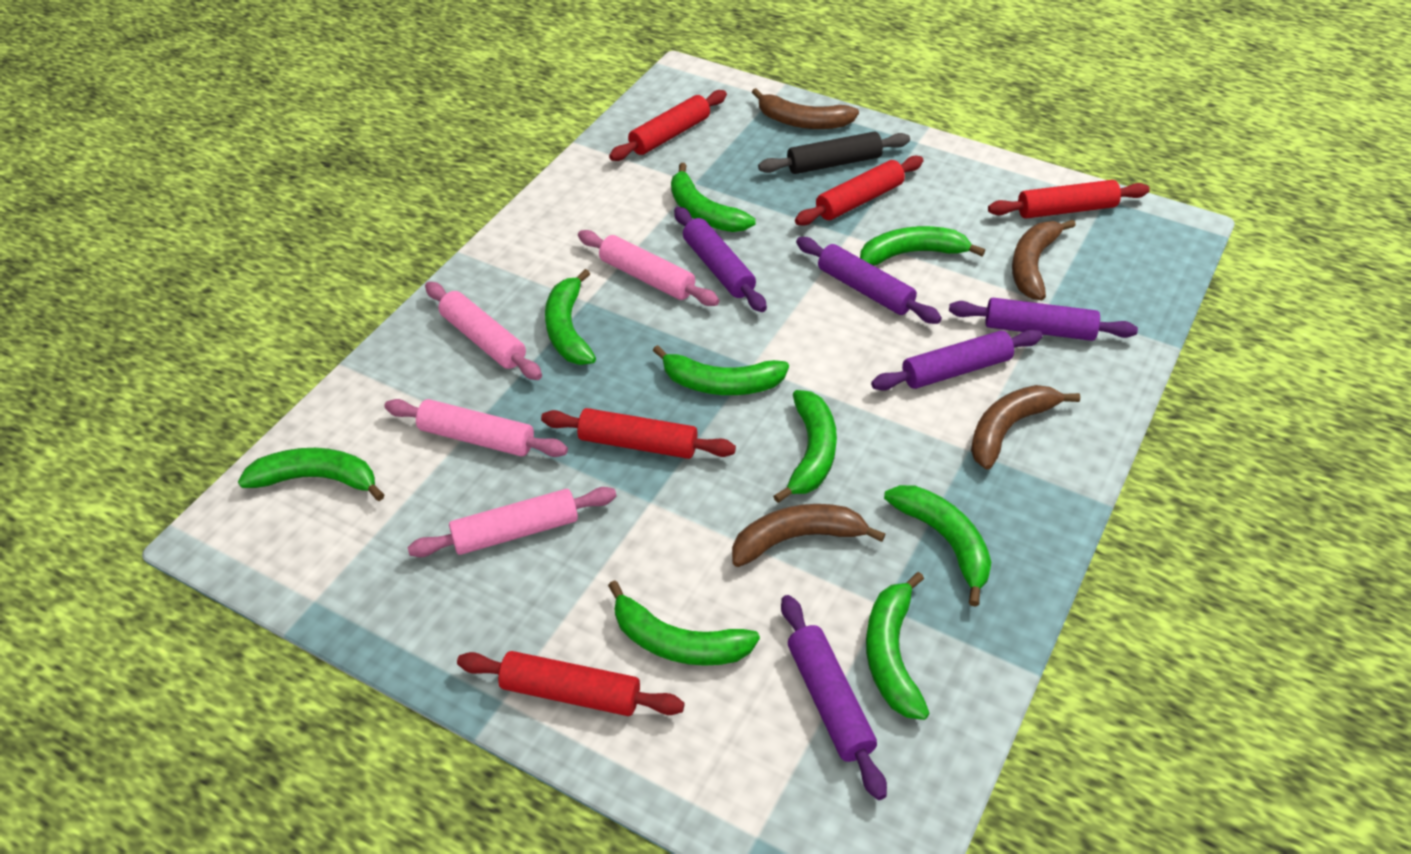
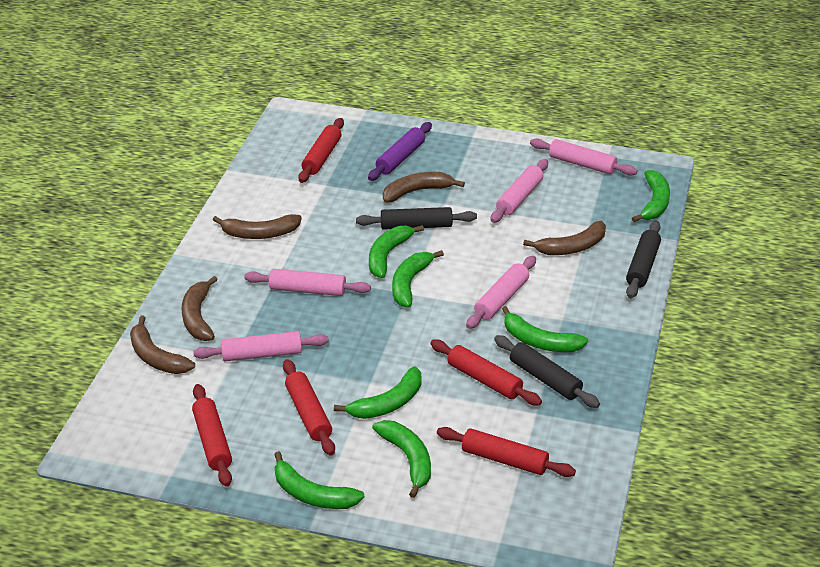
black rolling pin: [758,131,910,174] = 1 -> [356,207,477,230] [494,335,600,408] [626,221,661,298] = 3
brown banana: [732,504,885,567] [752,88,859,129] [971,385,1080,470] [1012,220,1076,300] = 4 -> [130,316,195,374] [182,276,218,341] [213,214,302,239] [383,172,465,203] [523,221,606,255] = 5
green banana: [238,448,384,501] [545,269,596,365] [608,580,760,666] [653,345,789,395] [671,163,755,232] [773,390,837,503] [860,226,985,266] [866,572,930,720] [884,485,991,607] = 9 -> [274,451,364,509] [334,366,421,419] [369,225,424,278] [372,420,431,498] [392,250,444,307] [502,306,588,352] [632,170,670,222] = 7
pink rolling pin: [384,399,568,457] [407,487,616,557] [425,282,542,380] [578,230,719,306] = 4 -> [193,331,329,362] [244,269,371,296] [466,256,536,329] [491,159,548,223] [530,138,638,176] = 5
purple rolling pin: [674,207,767,312] [781,595,887,800] [796,237,942,324] [871,329,1043,391] [949,298,1138,341] = 5 -> [368,122,432,181] = 1

